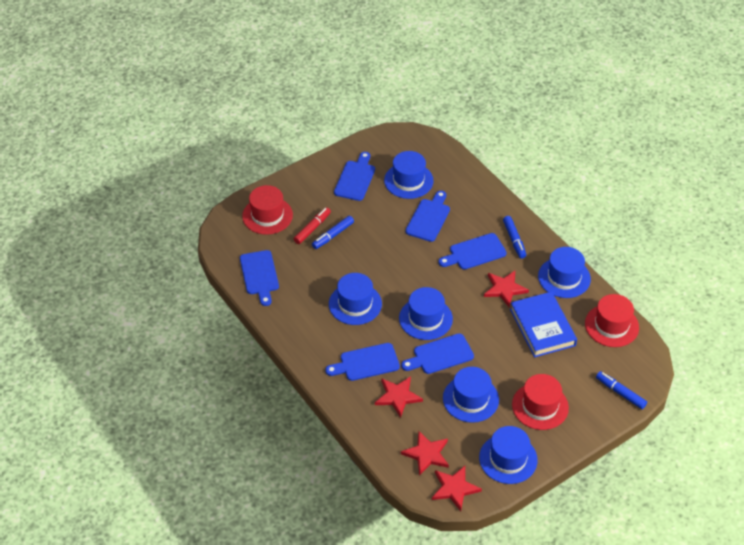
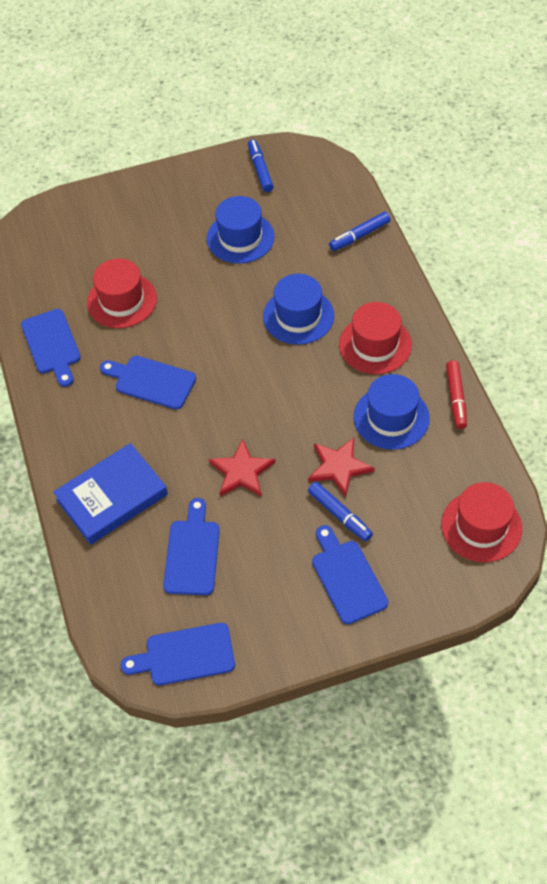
blue cutting board: [240,250,279,306] [325,343,400,381] [334,152,375,201] [401,333,474,374] [406,191,450,242] [438,233,507,269] = 6 -> [21,309,81,387] [100,356,196,410] [120,623,235,686] [163,498,220,595] [312,525,388,624] = 5
blue hat: [329,273,382,325] [384,151,434,199] [399,287,453,340] [443,367,499,423] [479,426,538,484] [538,247,591,298] = 6 -> [207,196,275,264] [263,274,334,345] [354,374,430,450] = 3
red star: [375,376,423,418] [401,431,449,476] [432,466,482,511] [484,271,529,307] = 4 -> [209,439,275,497] [308,438,374,497] = 2

